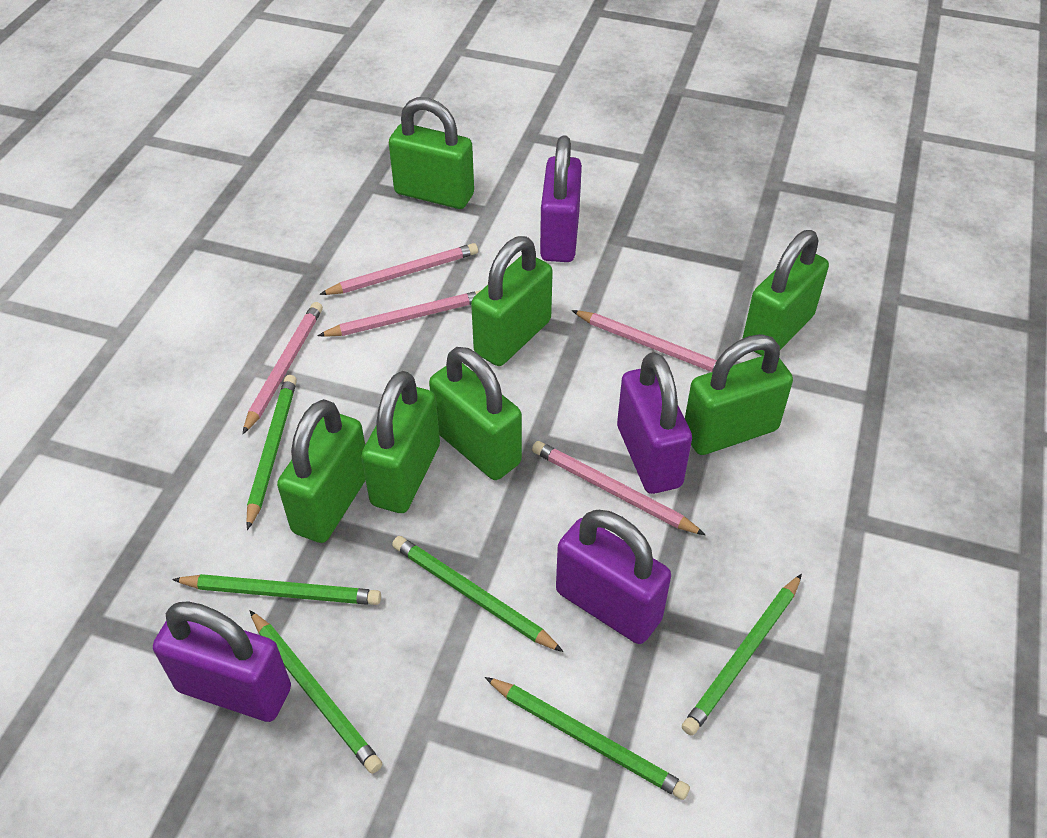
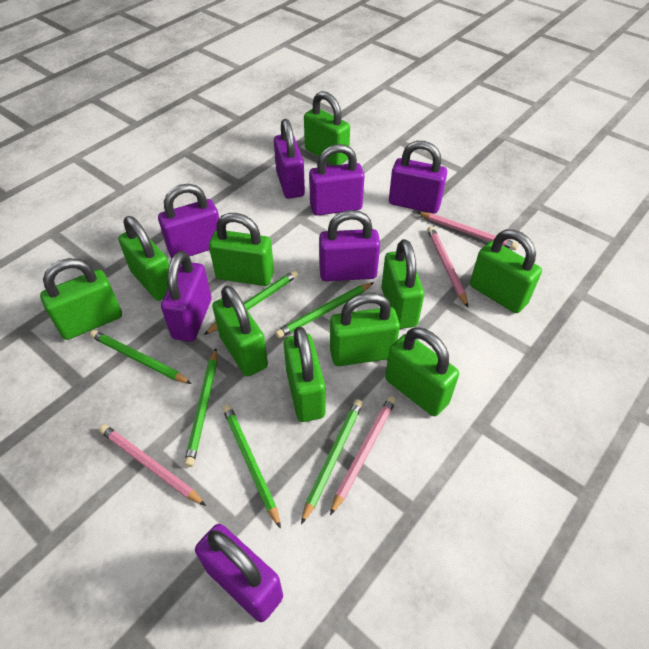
green padlock: [277,399,366,543] [361,371,440,513] [389,97,474,209] [429,347,522,480] [471,236,553,366] [685,334,793,455] [742,230,829,356] = 7 -> [40,258,122,340] [118,216,169,301] [209,213,274,286] [212,286,268,376] [284,326,325,422] [304,91,350,165] [330,293,400,366] [381,239,424,329] [385,327,459,416] [470,229,542,313] = 10
pink pencil: [243,302,323,434] [317,290,481,337] [319,243,478,295] [532,441,705,535] [572,310,717,372] = 5 -> [99,424,206,506] [330,396,396,515] [417,212,518,250] [427,226,468,307] = 4
purple padlock: [153,601,291,722] [540,135,582,262] [556,510,671,644] [617,352,692,494] = 4 -> [158,184,219,258] [161,251,211,342] [195,524,283,622] [274,119,305,199] [309,144,365,216] [319,210,380,281] [389,141,447,214] = 7

